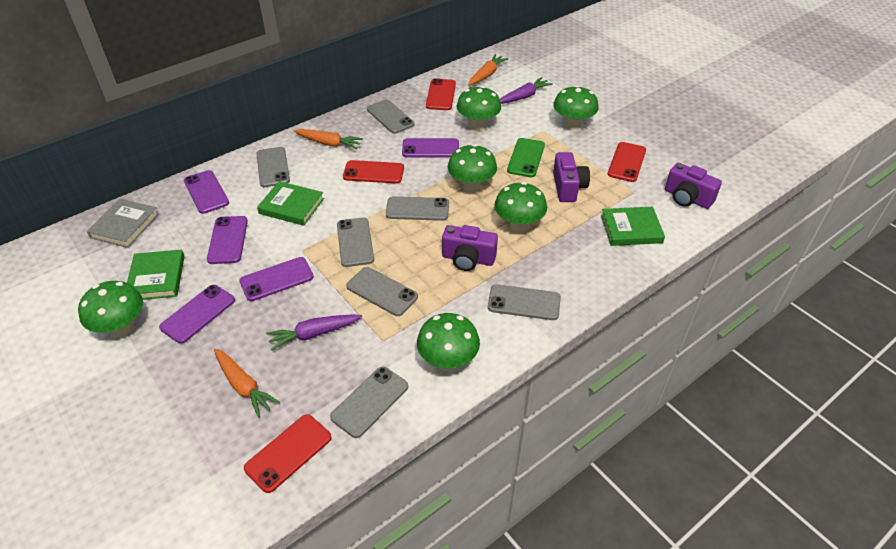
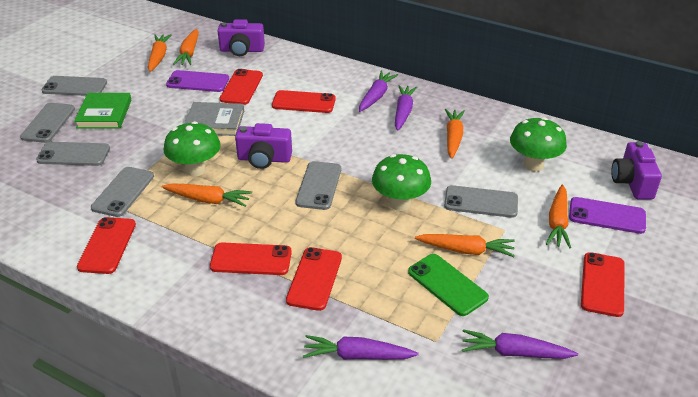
green book: [127,250,185,300] [257,181,324,226] [601,207,665,246] = 3 -> [74,93,131,129] = 1
green mushroom: [78,281,143,337] [417,313,480,371] [448,144,497,193] [457,86,501,131] [494,182,547,233] [553,85,598,131] = 6 -> [164,121,221,177] [372,154,431,211] [510,117,567,171] = 3
grey phone: [256,147,290,187] [330,366,408,438] [337,217,374,267] [346,267,418,316] [367,99,415,134] [386,196,449,221] [488,284,561,320] = 7 -> [20,103,75,143] [36,142,110,166] [42,76,107,96] [91,167,154,217] [296,161,341,210] [444,185,518,218] = 6
orange carrot: [214,348,280,418] [294,129,363,149] [468,54,508,86] = 3 -> [148,34,172,72] [161,183,252,207] [173,29,199,65] [415,234,515,257] [445,109,465,159] [546,185,571,249] = 6
purple carrot: [266,314,362,351] [500,77,553,104] = 2 -> [303,335,419,360] [359,71,398,112] [395,85,417,131] [462,329,578,359] = 4
purple phone: [159,285,235,344] [184,170,229,214] [207,216,248,264] [239,257,314,301] [402,138,459,157] = 5 -> [166,70,229,92] [569,197,646,234] = 2
red phone: [244,414,332,493] [343,160,404,183] [426,78,456,110] [608,142,646,182] = 4 -> [77,217,136,274] [210,242,292,275] [219,69,263,105] [272,90,336,113] [286,247,342,311] [581,252,625,317] = 6

